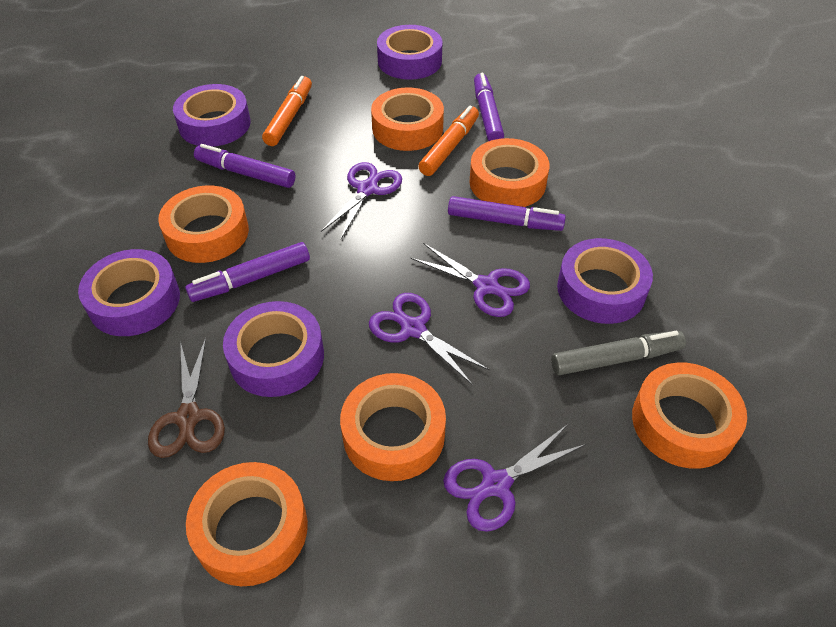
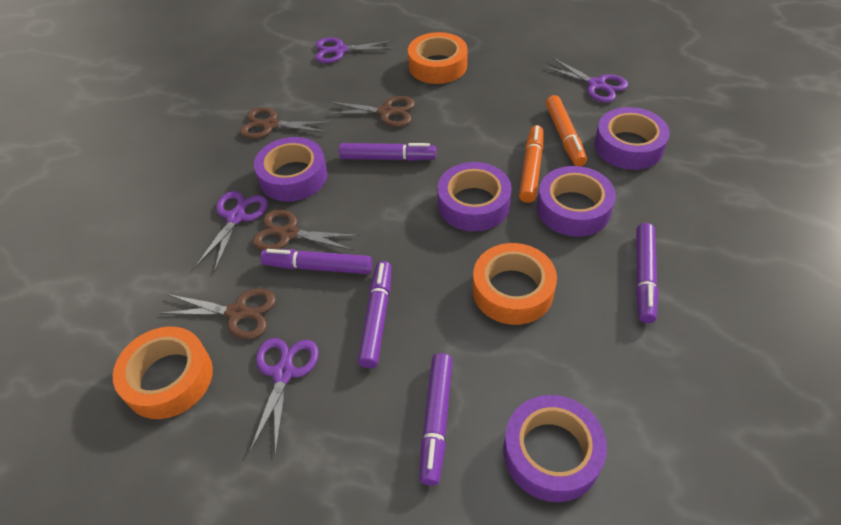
brown scissors: [148,338,225,458] = 1 -> [160,289,276,339] [240,107,332,139] [253,210,360,251] [325,96,415,127] = 4
grey marker: [551,331,686,375] = 1 -> none = 0
orange tape: [158,186,249,263] [186,462,308,586] [340,373,446,481] [371,87,444,151] [469,138,550,207] [632,363,747,469] = 6 -> [113,327,213,419] [408,32,468,84] [473,243,557,325] = 3
purple marker: [185,242,310,302] [194,144,295,188] [448,196,566,231] [474,73,504,141] = 4 -> [260,249,372,274] [339,143,436,161] [358,261,392,368] [420,353,453,486] [636,223,659,323] = 5

